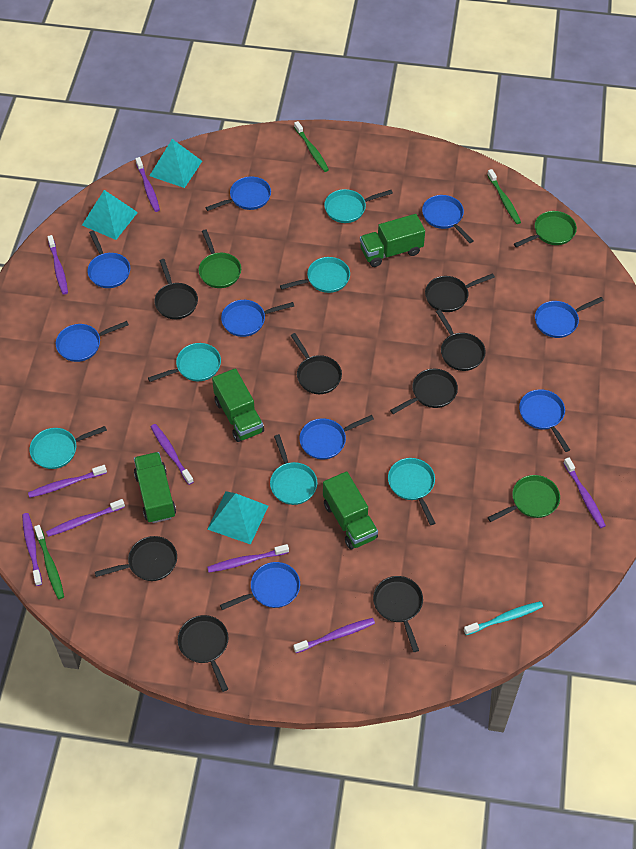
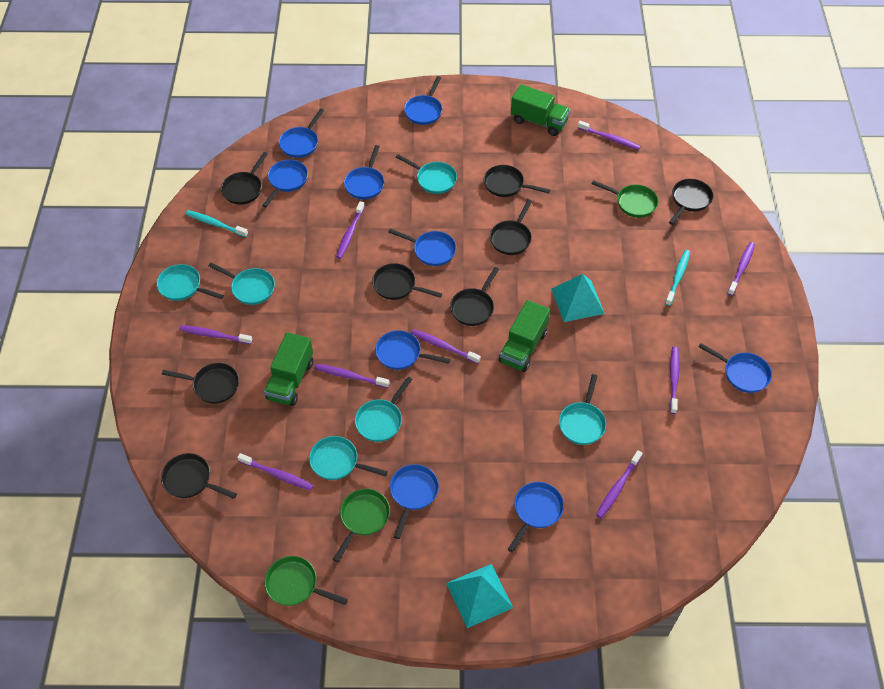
green toothbrush: [34,525,64,599] [294,121,329,172] [487,169,521,224] = 3 -> none = 0
green truck: [134,452,176,523] [212,368,264,442] [323,471,378,549] [360,214,425,267] = 4 -> [264,332,313,406] [499,300,550,372] [511,84,570,136] = 3
turquoise pyramid: [82,190,138,240] [149,139,202,188] [207,491,268,545] = 3 -> [446,564,513,628] [551,274,605,322] = 2
turquoise toothbrush: [464,601,543,635] = 1 -> [185,210,248,237] [665,250,690,306] = 2

